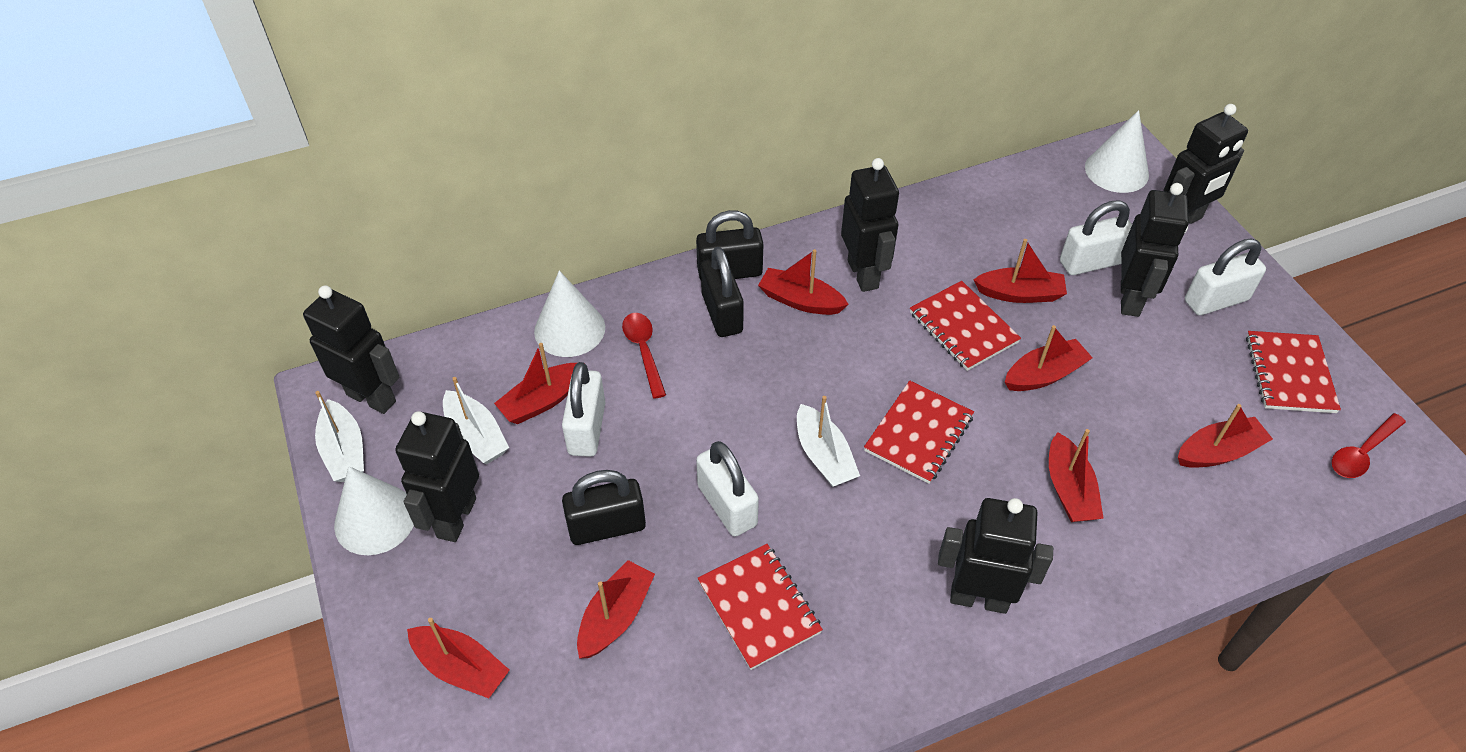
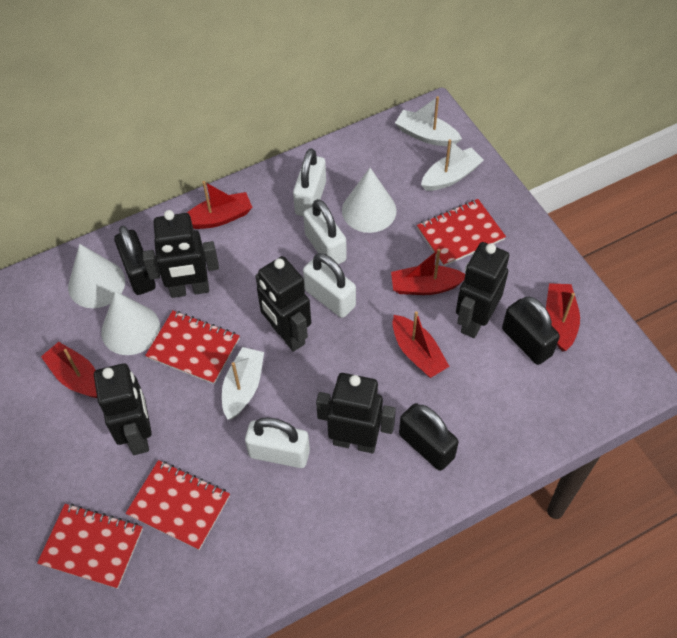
black robot: [303,285,399,414] [395,411,479,542] [841,158,899,292] [938,498,1053,614] [1121,183,1189,317] [1163,104,1248,224] = 6 -> [94,363,152,455] [142,210,219,298] [256,256,311,352] [316,373,396,454] [456,242,509,338] = 5
red boat: [407,618,509,698] [494,343,577,424] [577,560,655,658] [758,249,849,315] [973,239,1067,303] [1005,325,1093,391] [1049,429,1104,522] [1178,404,1273,468] = 8 -> [41,342,97,398] [187,181,253,229] [391,249,465,295] [392,311,450,378] [546,283,580,352] = 5
red spoon: [622,313,666,399] [1332,413,1406,478] = 2 -> none = 0

